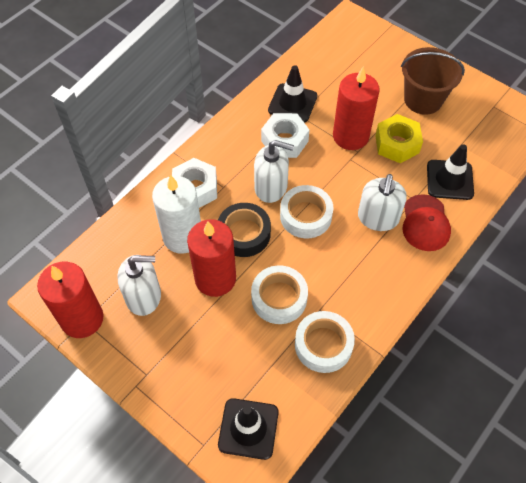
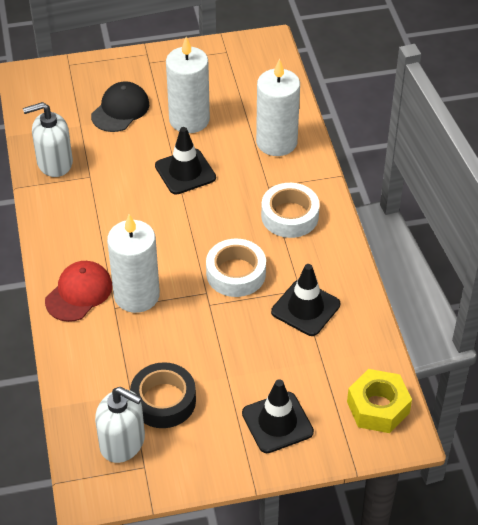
black cap: none = 0 -> [91,81,149,132] = 1
brown bucket: [401,47,465,115] = 1 -> none = 0
red candle: [37,262,104,338] [187,219,236,297] [333,66,380,150] = 3 -> none = 0
white candle: [152,175,201,254] = 1 -> [107,214,160,313] [166,37,210,133] [256,58,300,156] = 3
white nut: [172,158,217,208] [261,113,310,158] = 2 -> none = 0
white soap dispenser: [117,255,161,316] [254,140,294,203] [358,174,407,231] = 3 -> [23,102,73,177] [95,387,145,463] = 2
white tape: [251,265,308,324] [280,185,333,238] [295,311,355,373] = 3 -> [206,239,266,297] [261,183,320,238] = 2

